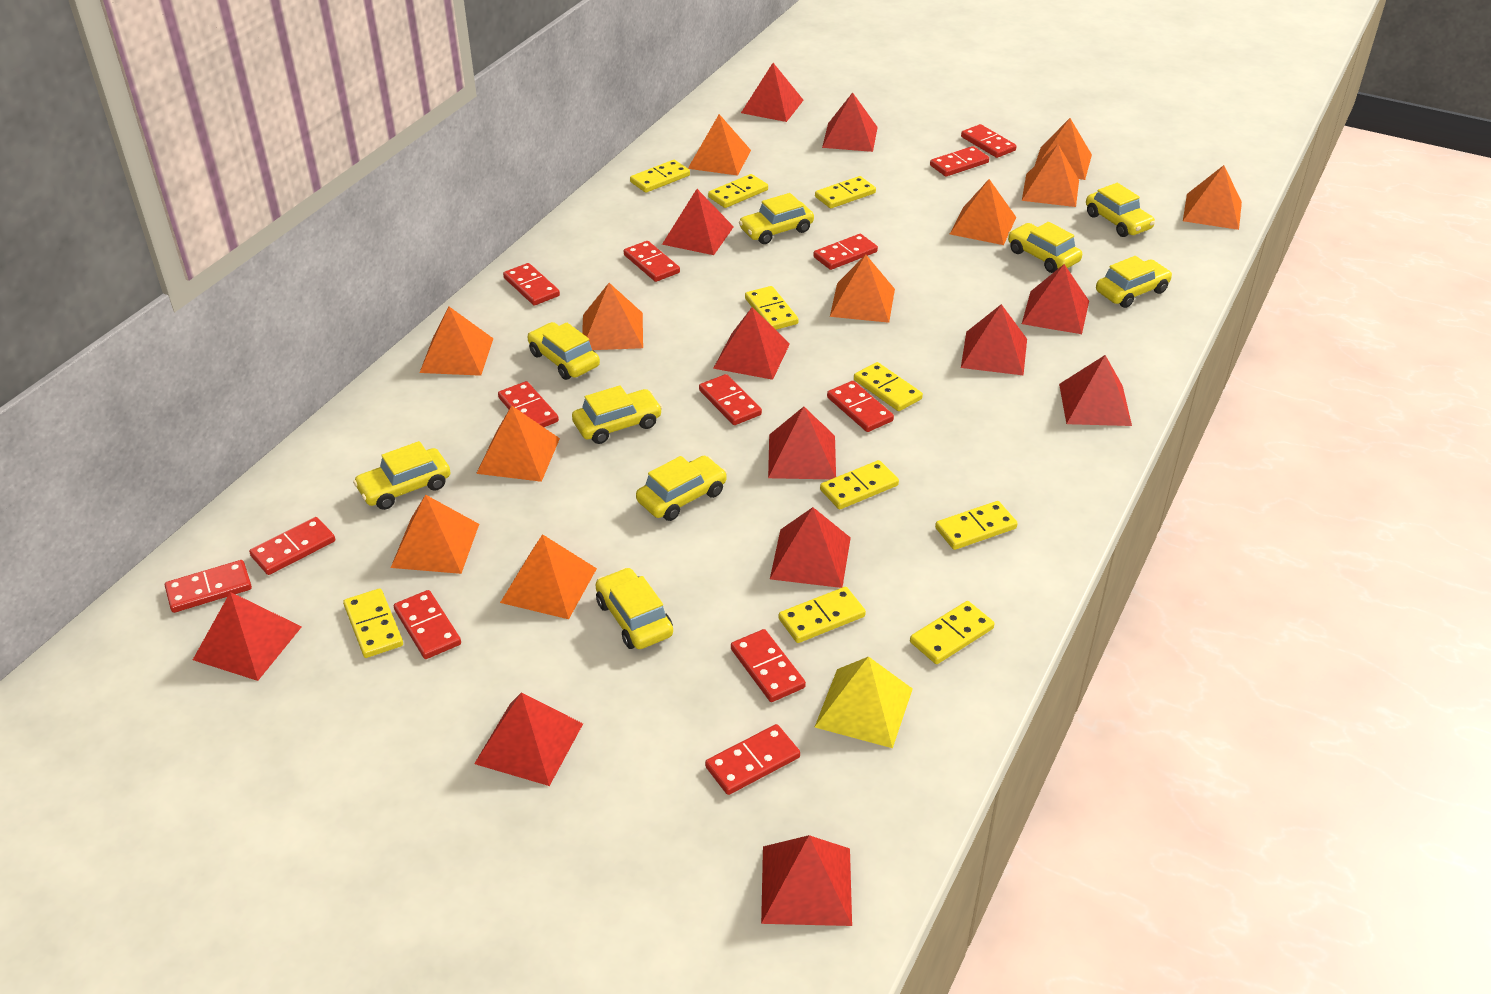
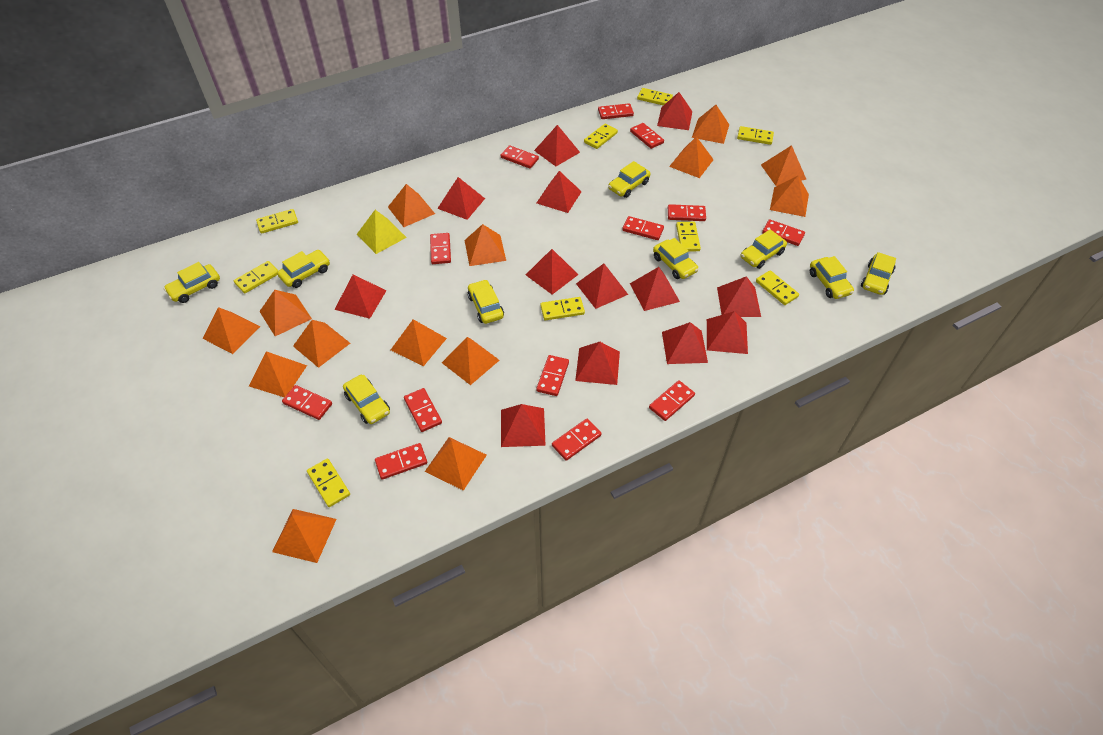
orange pyramid: [391,495,479,574] [420,307,494,376] [476,406,560,482] [500,534,597,619] [582,283,643,350] [688,114,751,176] [830,255,895,323] [950,179,1016,245] [1022,145,1079,207] [1035,118,1092,180] [1183,165,1242,230] = 11 -> [202,307,260,354] [249,351,307,397] [259,290,312,336] [272,509,336,563] [293,320,350,368] [388,184,435,227] [391,319,447,366] [425,437,487,491] [442,337,499,385] [465,224,506,266] [669,136,714,178] [692,105,729,144] [761,145,807,186] [770,176,809,217] = 14
red pyramid: [193,592,302,681] [474,693,583,786] [662,189,734,255] [713,307,790,380] [741,63,804,122] [761,835,852,926] [768,407,836,479] [770,507,851,588] [822,92,878,152] [961,304,1027,375] [1022,264,1089,334] [1059,355,1132,426] = 12 -> [334,275,386,319] [437,177,485,220] [501,404,546,447] [526,249,578,295] [534,125,580,166] [537,171,582,213] [575,342,620,385] [576,264,628,309] [630,267,680,311] [657,92,692,130] [662,322,708,364] [707,311,748,354] [717,276,761,317] = 13
yellow domino: [343,588,403,658] [630,160,690,193] [708,174,768,208] [745,286,798,330] [779,587,866,643] [815,176,876,208] [820,460,899,509] [854,362,923,411] [910,601,995,664] [935,501,1018,550] = 10 -> [234,261,278,294] [256,209,298,234] [307,458,350,507] [540,297,585,320] [584,124,618,149] [637,88,673,105] [676,222,701,252] [737,126,774,145] [756,270,799,305] = 9

